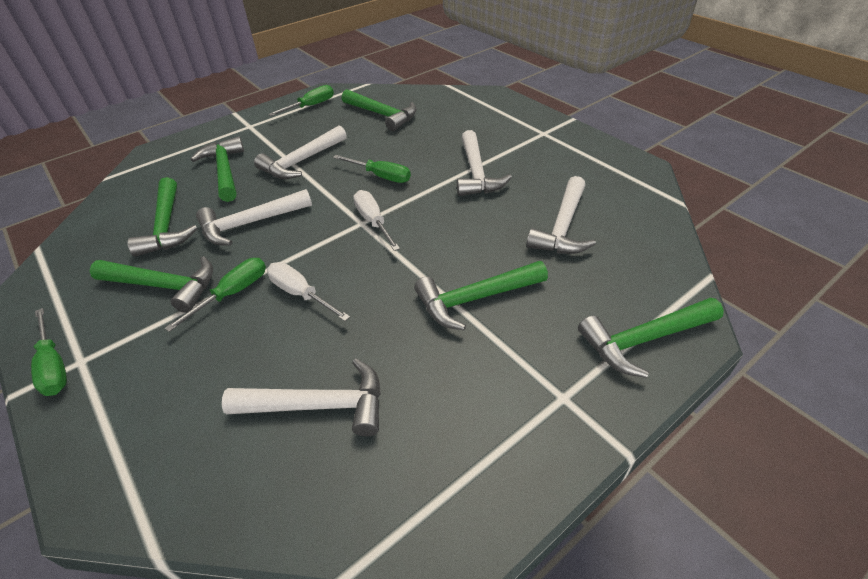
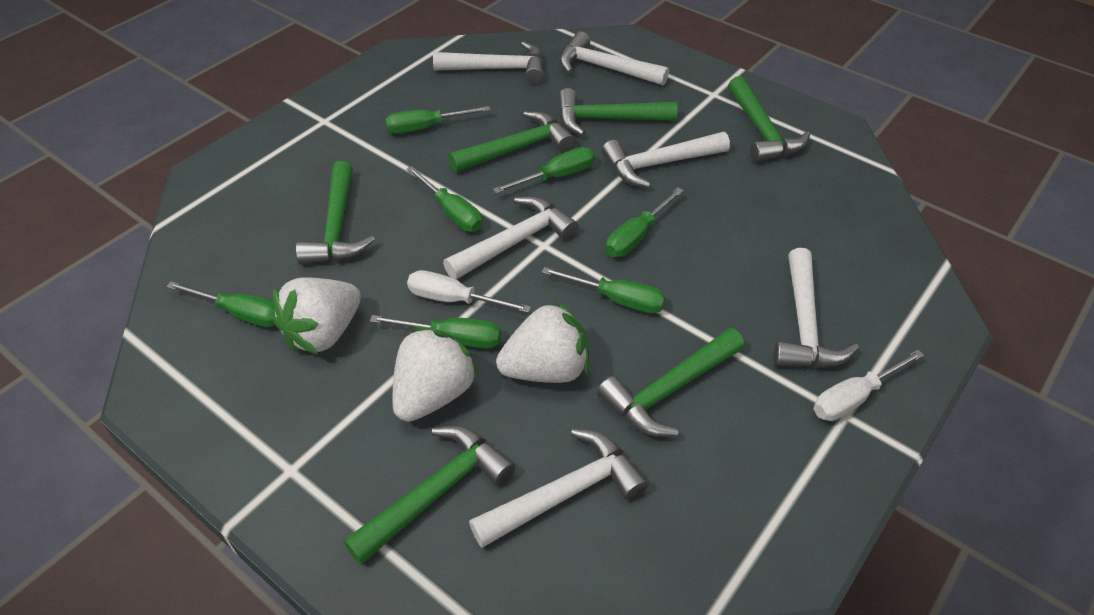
green screwdriver: [31,308,67,396] [165,258,266,332] [268,85,334,116] [333,155,411,183] = 4 -> [166,281,275,327] [370,315,501,349] [385,106,490,134] [406,166,483,232] [493,147,595,194] [541,267,666,314] [606,187,684,257] = 7
white hammer: [196,189,312,245] [222,358,381,437] [254,126,347,179] [457,130,512,196] [526,176,596,254] = 5 -> [433,41,544,84] [443,196,579,280] [469,429,648,548] [560,31,669,86] [602,132,730,188] [773,248,859,368] = 6
white strawberry: none = 0 -> [273,277,361,355] [392,326,480,422] [496,300,589,383] = 3

